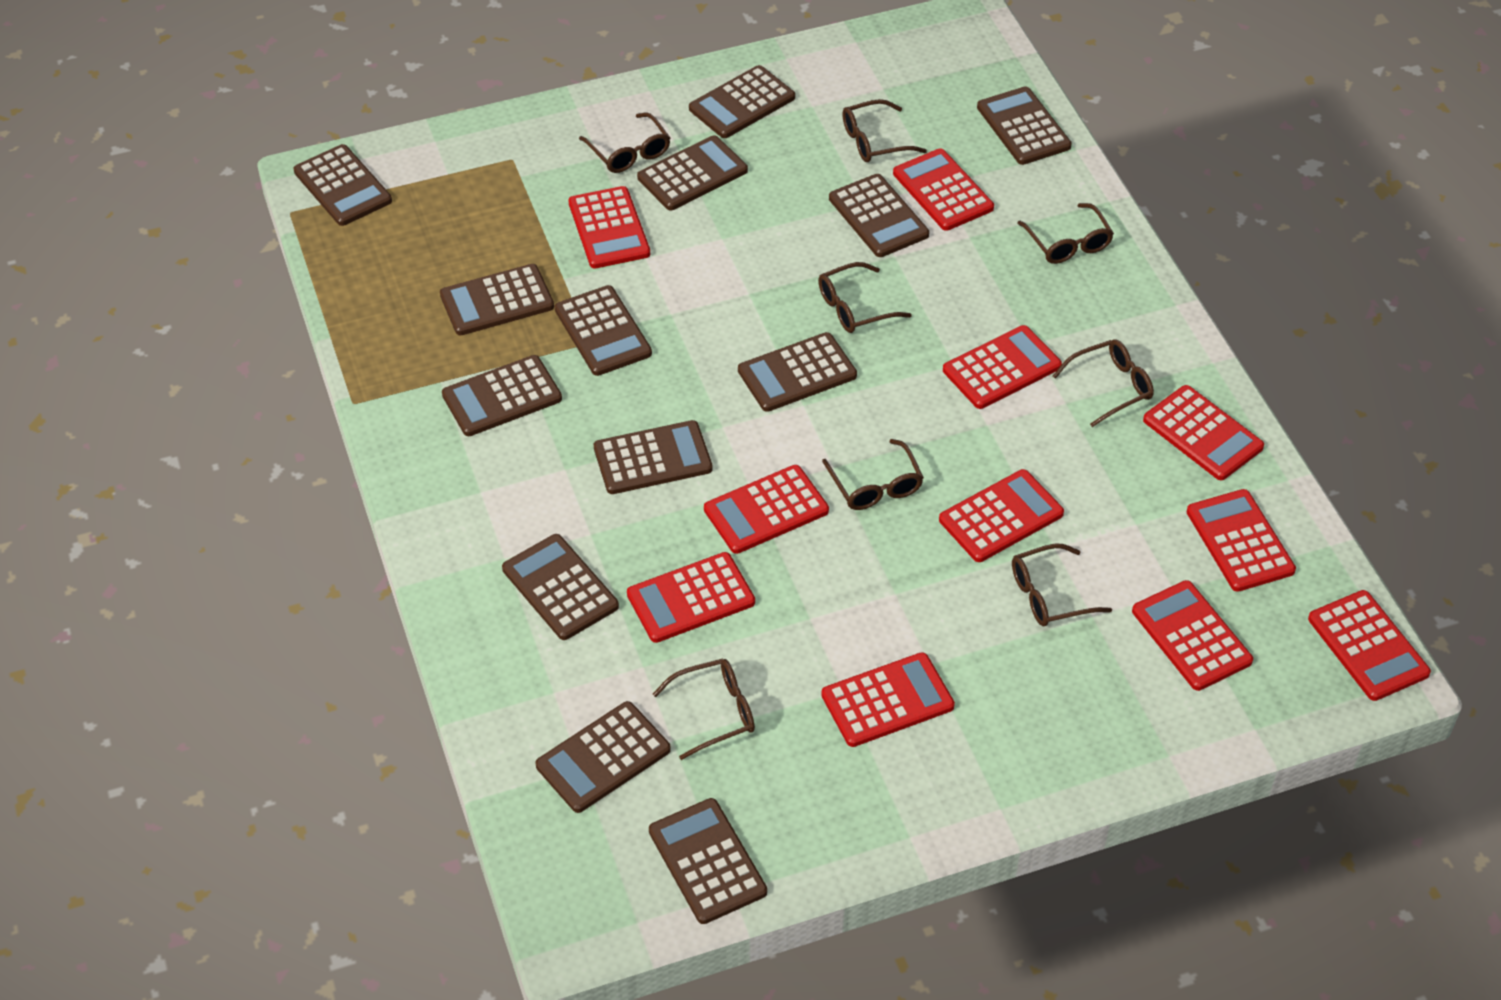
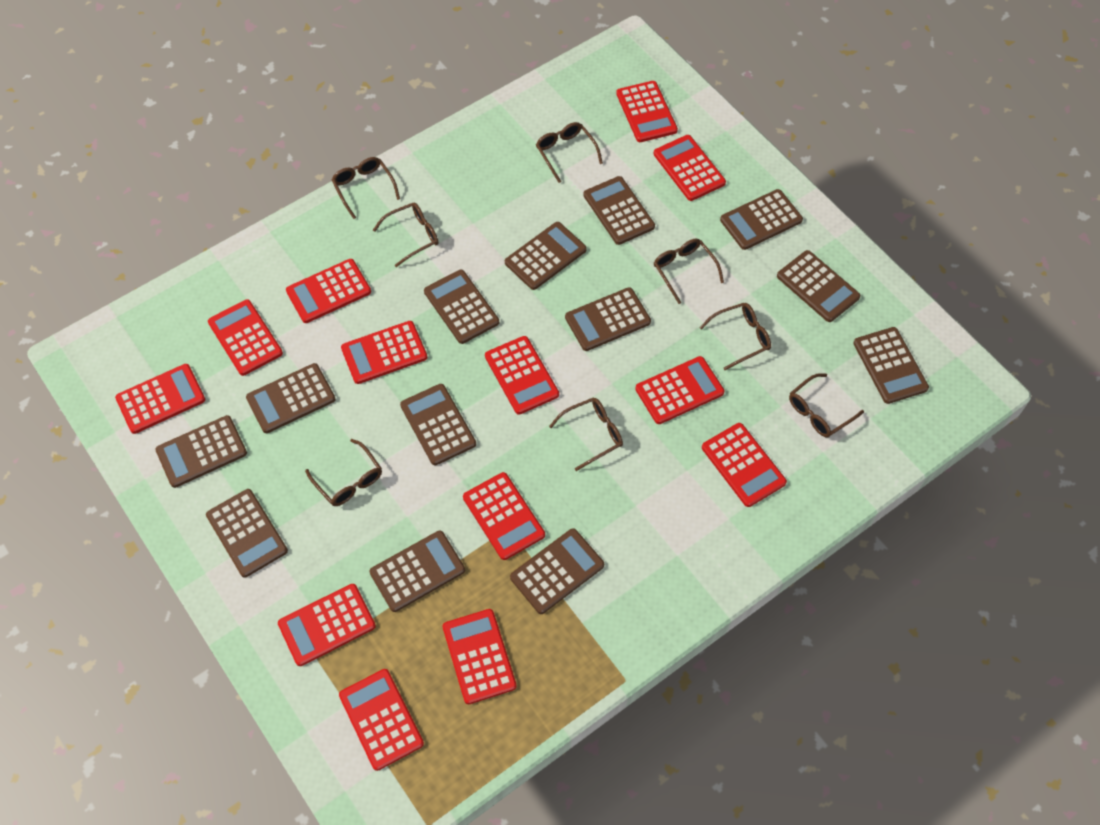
red calculator: [568,186,650,268] [627,552,755,643] [704,465,829,554] [821,652,955,747] [893,148,994,231] [939,469,1064,562] [943,325,1062,409] [1132,580,1253,691] [1143,385,1264,480] [1187,489,1296,592] [1308,590,1431,701] = 11 -> [115,364,205,434] [208,299,283,376] [278,584,376,666] [286,259,371,323] [339,669,424,771] [341,321,427,384] [443,609,517,704] [463,472,545,560] [485,336,559,415] [616,81,678,142] [635,356,724,424] [654,135,726,201] [702,423,787,507] = 13

